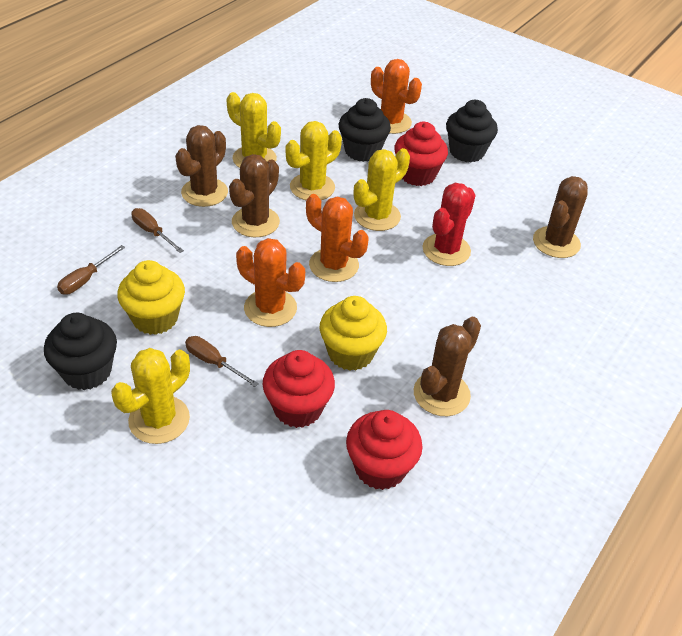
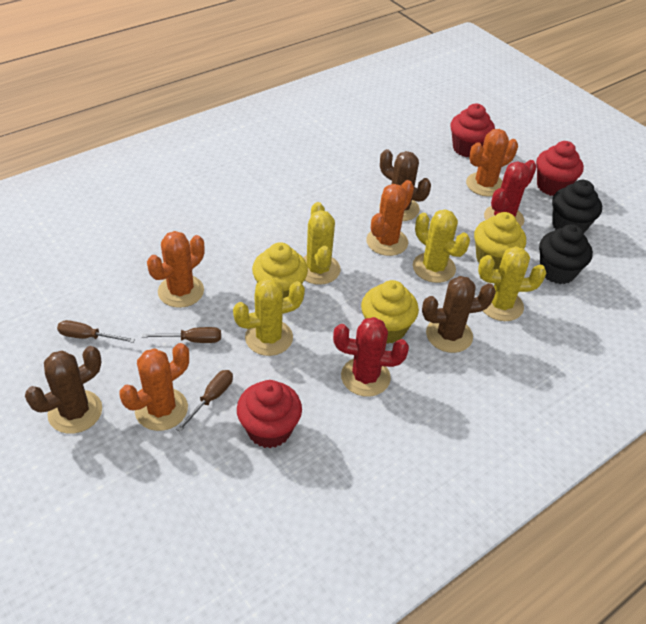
black cupcake: [44,313,117,390] [339,98,391,162] [446,100,498,163] = 3 -> [539,224,593,284] [552,180,602,233] = 2
brown cactus: [175,125,228,207] [229,154,280,237] [414,317,481,416] [533,176,588,258] = 4 -> [25,346,102,434] [380,149,431,221] [422,276,496,353] = 3
orange cactus: [236,238,305,327] [306,194,369,282] [371,59,422,134] = 3 -> [119,343,189,431] [147,231,205,308] [366,180,414,256] [466,129,518,197] = 4
red cactus: [422,183,476,266] = 1 -> [333,317,409,397] [484,160,536,227] = 2
yellow cupcake: [117,260,185,335] [320,296,387,371] = 2 -> [252,242,308,298] [361,280,419,344] [474,212,526,269] = 3

